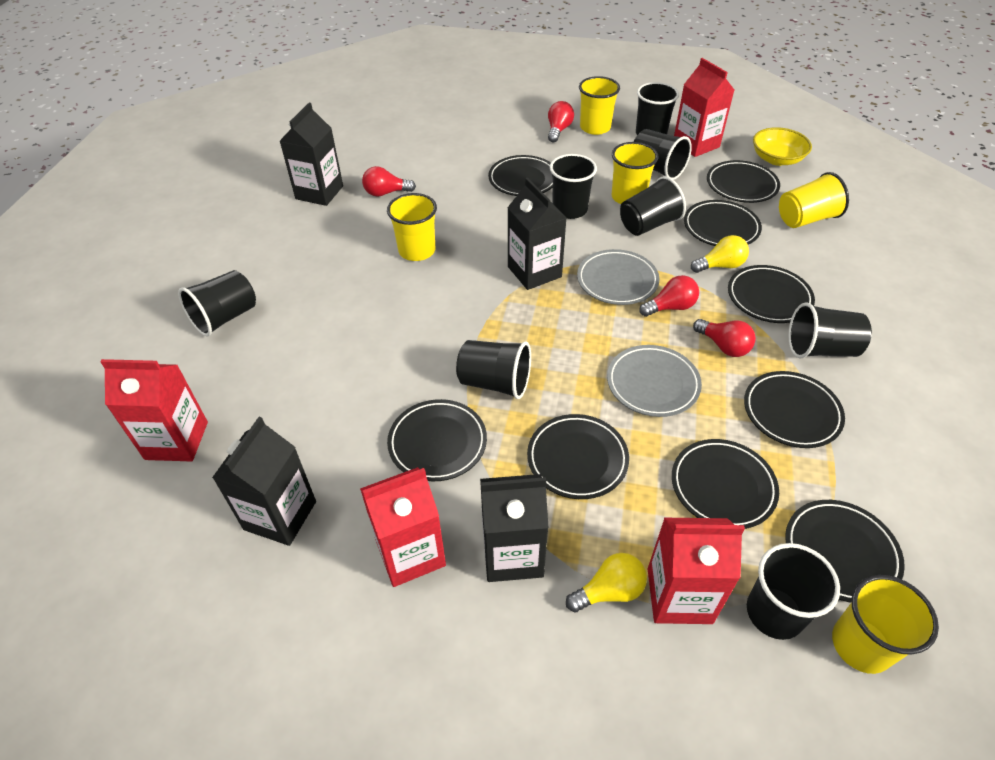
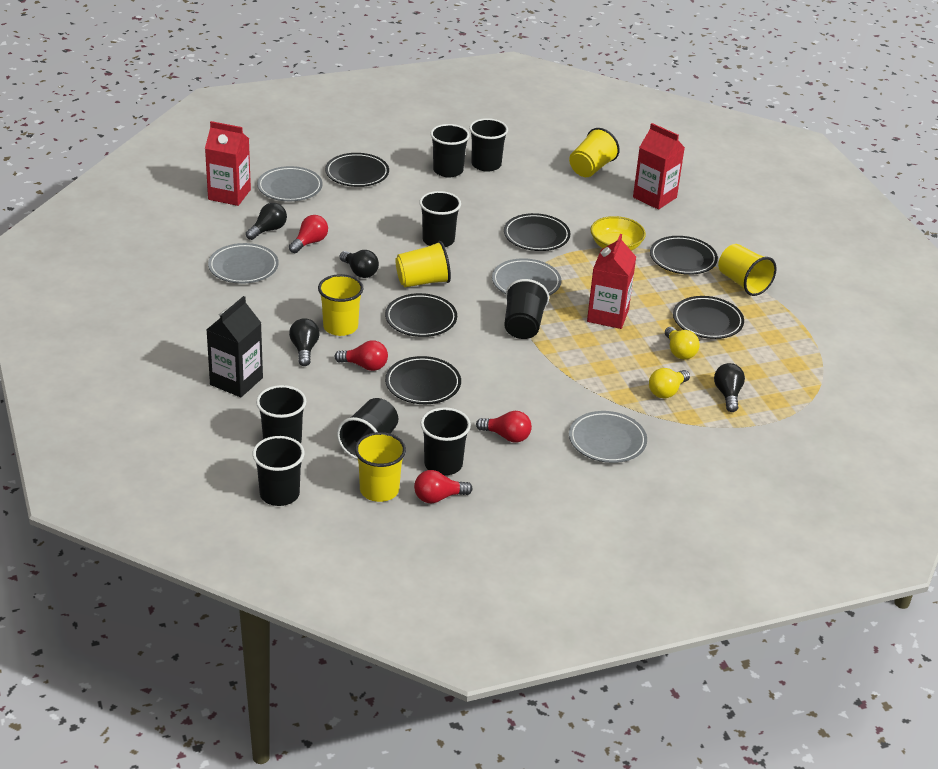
black carton: [212,417,316,546] [280,103,343,206] [480,474,549,582] [507,178,567,290] = 4 -> [206,296,263,397] = 1
black light bulb: none = 0 -> [246,203,287,240] [289,318,320,366] [340,250,379,278] [714,363,745,412] = 4
black plate: [387,399,487,481] [488,155,553,196] [527,414,629,499] [672,439,779,529] [684,200,762,246] [707,160,780,203] [728,265,815,323] [744,371,845,448] [785,500,905,603] = 9 -> [325,153,389,187] [385,293,457,337] [385,356,461,404] [504,213,571,251] [650,236,718,275] [673,296,744,339] = 6
grey plate: [577,249,660,305] [607,345,702,417] = 2 -> [208,243,279,284] [257,166,323,201] [492,258,561,296] [569,411,647,463] = 4
red carton: [100,359,208,461] [360,467,446,587] [648,518,745,624] [674,58,734,157] = 4 -> [205,121,251,206] [587,234,636,329] [633,123,685,210] = 3

